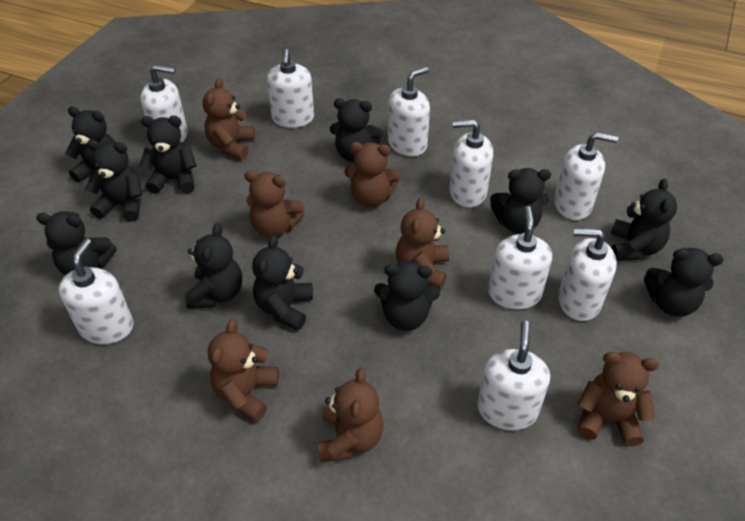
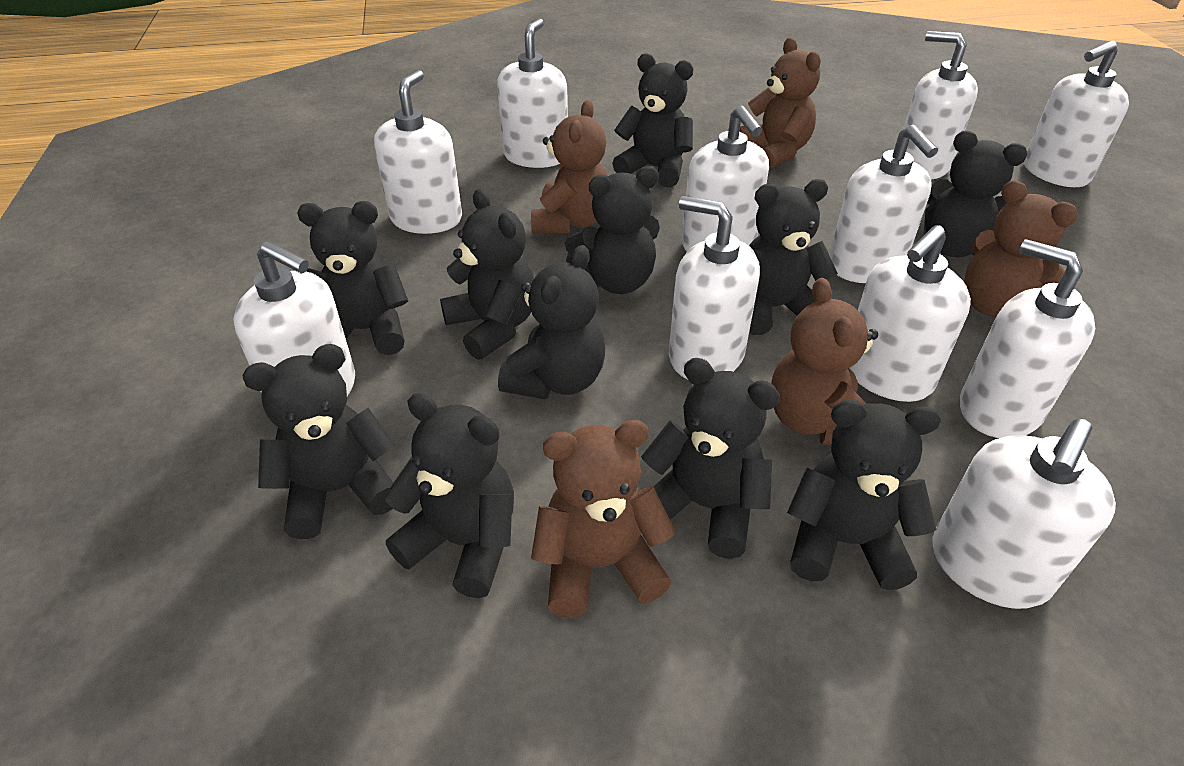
brown teddy bear: [202,78,255,160] [208,319,279,422] [244,171,305,238] [318,368,383,462] [344,142,401,207] [396,197,449,289] [577,352,659,447] = 7 -> [531,100,608,233] [531,420,676,618] [739,37,821,169] [771,278,878,445] [964,180,1078,318] = 5
white soap dispenser: [59,239,134,344] [141,65,188,142] [267,49,314,128] [388,67,430,156] [449,120,493,208] [477,320,550,430] [488,206,552,310] [554,132,618,220] [558,229,617,321] = 9 -> [233,241,355,396] [374,70,462,234] [497,18,568,168] [669,196,760,379] [682,105,769,252] [829,125,938,283] [850,225,971,402] [903,31,978,180] [932,419,1116,609] [960,239,1095,438] [1024,41,1129,187] = 11

